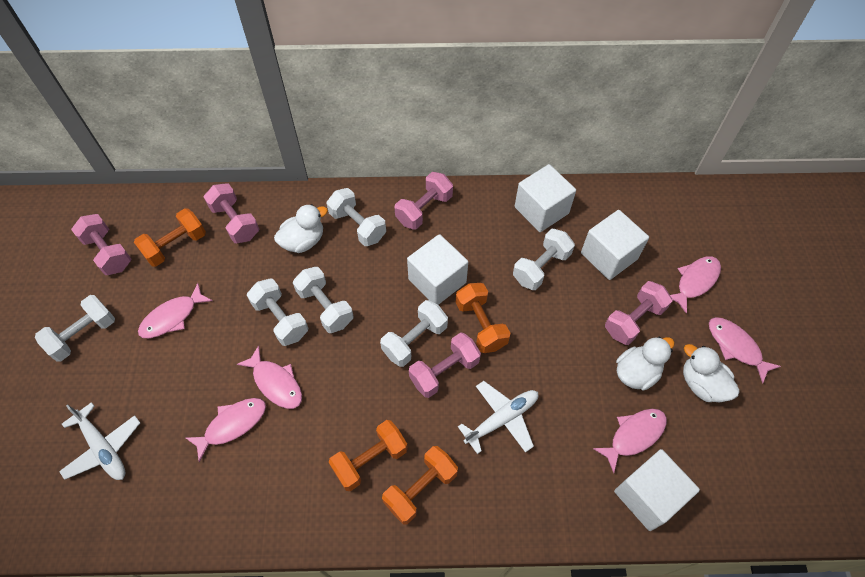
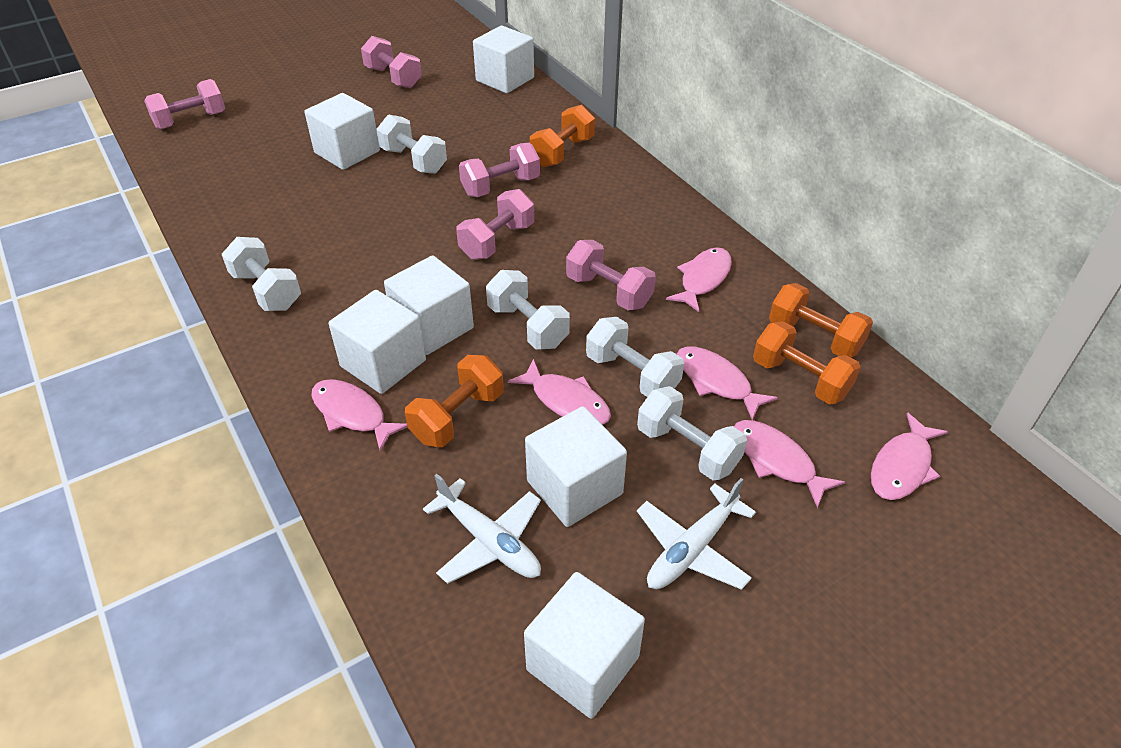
white cube: [407,234,468,305] [515,164,576,232] [581,210,649,280] [614,449,700,531] = 4 -> [305,93,380,170] [329,290,426,394] [384,255,474,355] [473,26,534,93] [524,572,645,719] [525,406,627,527] = 6
white duck: [274,204,328,253] [616,337,675,391] [683,344,739,402] = 3 -> none = 0
white dumbbell: [35,295,115,361] [247,279,308,346] [293,267,353,333] [327,188,386,246] [380,300,448,367] [513,229,575,290] = 6 -> [222,237,301,311] [376,114,447,174] [486,270,570,350] [586,317,684,397] [637,386,747,480] = 5

